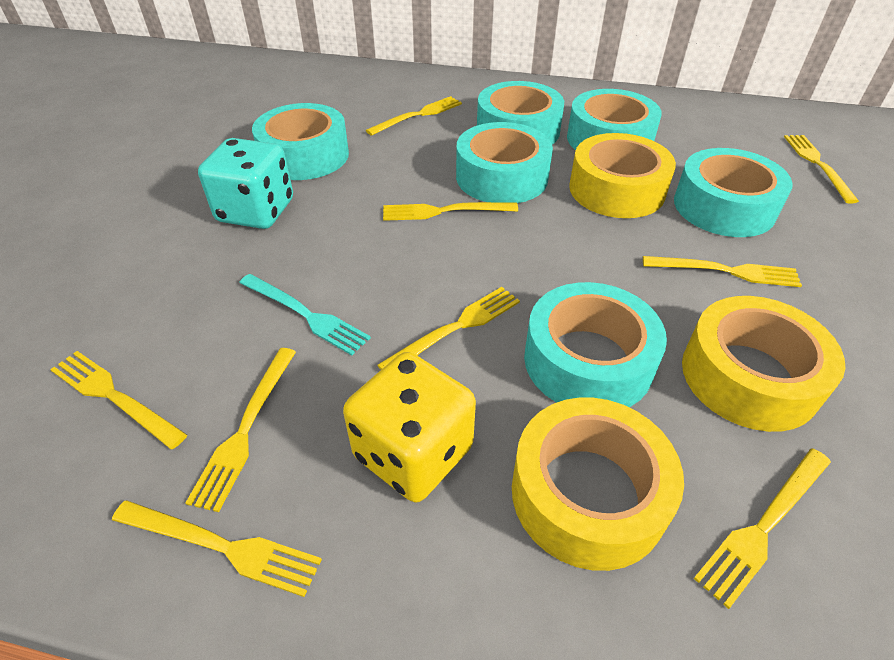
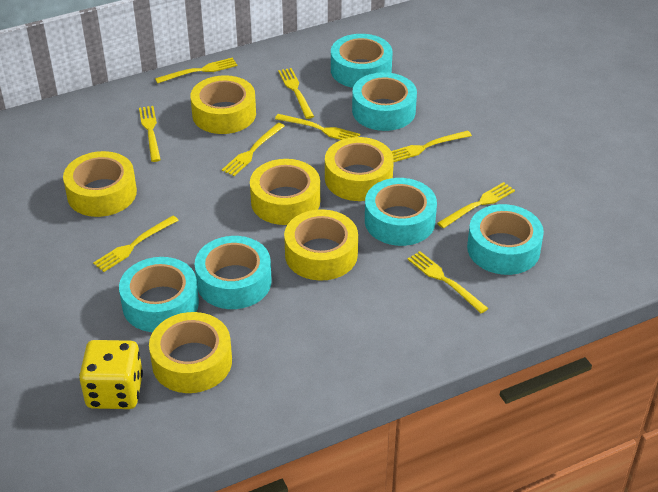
turquoise dice: [198,138,293,229] = 1 -> none = 0
turquoise fork: [239,274,371,355] = 1 -> none = 0
yellow tape: [512,398,684,571] [569,133,676,218] [682,296,845,432] = 3 -> [63,151,137,217] [149,312,232,393] [190,75,256,134] [250,159,320,225] [284,209,358,281] [325,137,394,201] = 6

